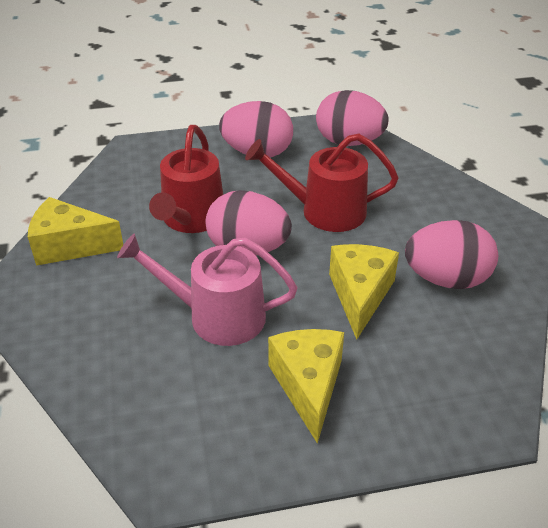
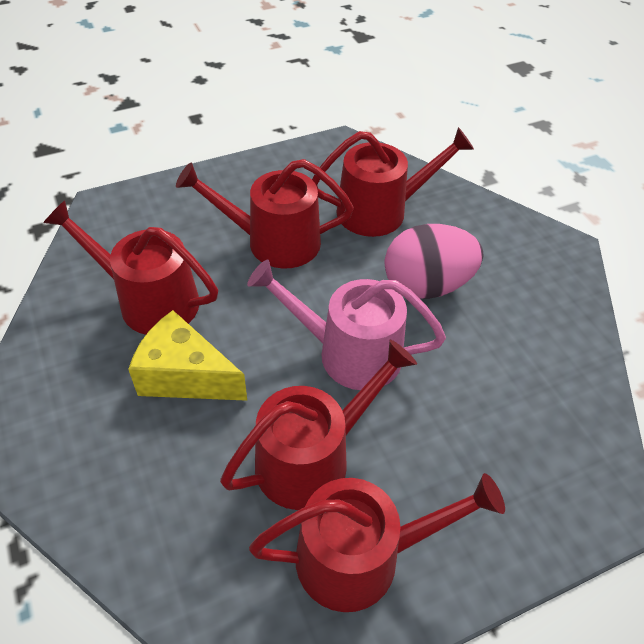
pink egg: [206,190,292,255] [219,101,293,157] [316,90,389,146] [405,220,498,289] = 4 -> [384,224,483,299] = 1
red watering can: [149,125,223,233] [245,134,399,232] = 2 -> [43,200,218,335] [176,159,354,269] [220,340,417,510] [249,473,505,612] [312,127,474,237] = 5
yellow cheese: [28,197,123,266] [268,329,344,444] [329,244,399,340] = 3 -> [128,310,247,401] = 1

